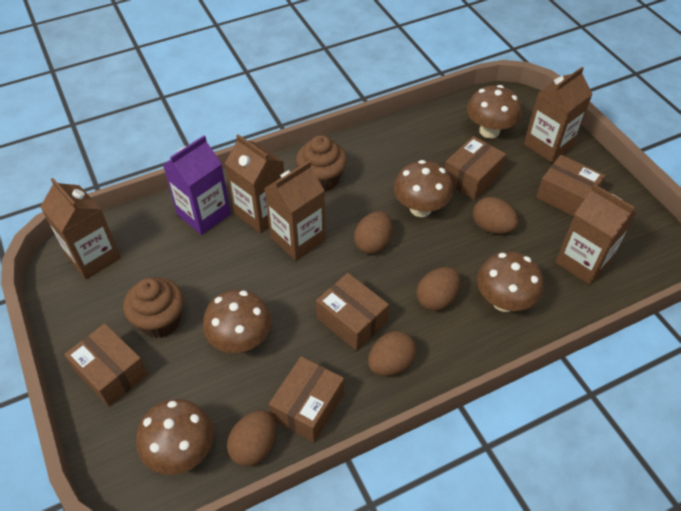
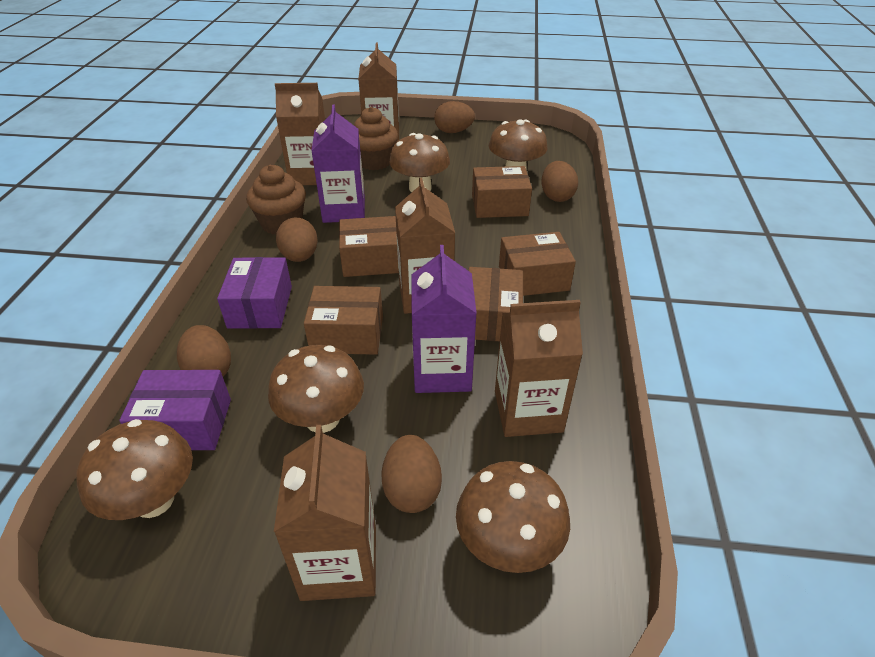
purple box: none = 0 -> [119,370,231,450] [217,257,292,329] = 2
purple carton: [163,135,231,235] = 1 -> [311,104,365,223] [411,245,477,393] = 2

